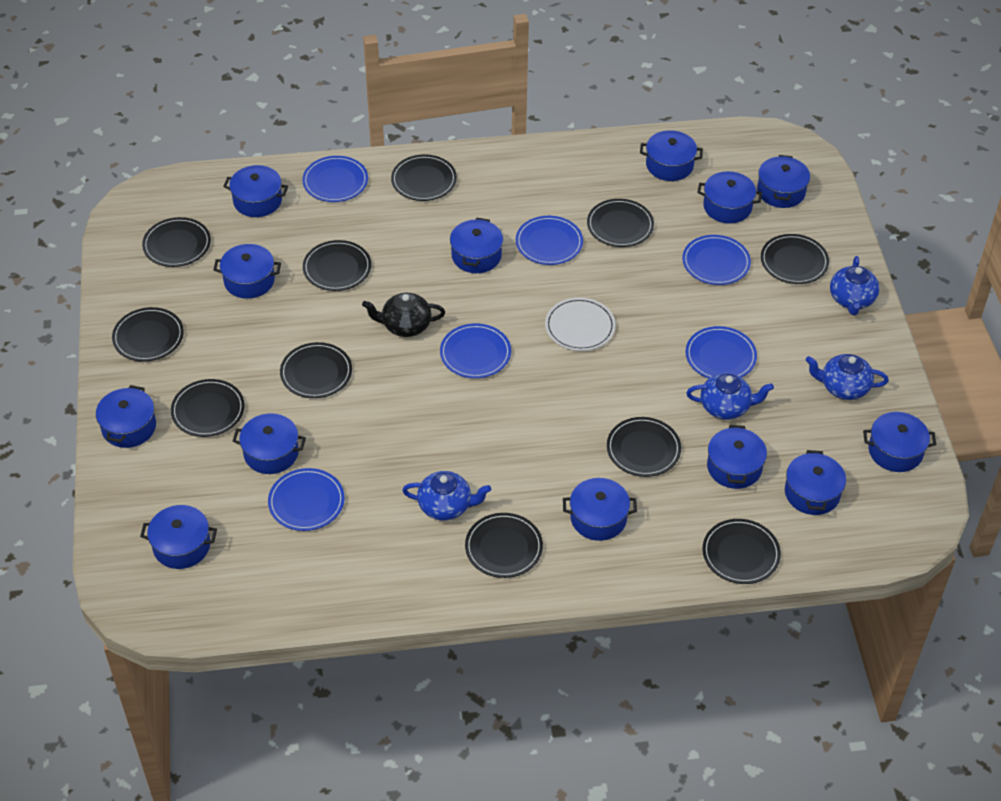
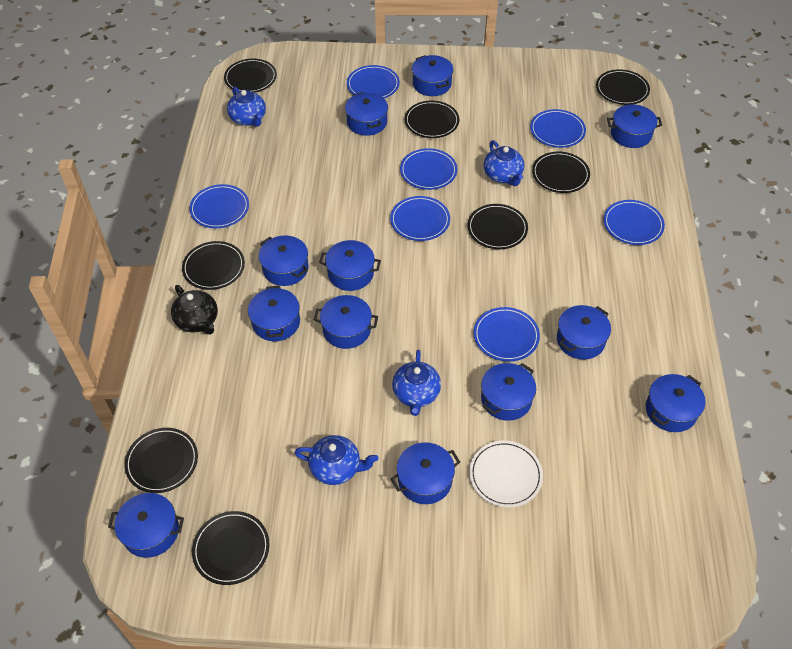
black plate: [112,307,184,362] [142,217,211,267] [171,379,245,437] [280,342,352,398] [303,240,371,291] [391,154,457,201] [465,513,543,578] [587,199,654,247] [607,417,681,477] [702,519,781,584] [761,234,829,284] = 11 -> [124,428,198,493] [182,241,245,290] [192,511,270,585] [224,59,277,93] [405,101,459,138] [468,204,528,249] [532,152,590,193] [596,69,650,105] = 8
blue plate: [268,468,345,531] [302,156,368,202] [440,323,511,378] [516,216,583,265] [682,235,751,285] [686,326,757,378] = 6 -> [189,184,249,228] [347,65,400,98] [390,196,450,241] [400,148,457,190] [473,307,540,362] [530,109,586,148] [603,200,665,245] = 7
blue pot: [96,385,156,448] [140,505,217,569] [213,244,281,299] [223,165,288,217] [233,413,306,474] [450,218,503,273] [563,478,637,541] [640,130,703,181] [697,171,762,224] [707,425,767,489] [757,155,810,208] [785,450,846,515] [863,412,936,472] = 13 -> [108,493,184,558] [248,286,300,341] [259,235,308,286] [314,295,378,349] [319,240,381,291] [345,92,388,136] [391,442,460,504] [412,55,453,96] [481,363,536,421] [557,305,611,360] [607,104,662,148] [646,374,706,432] = 12

